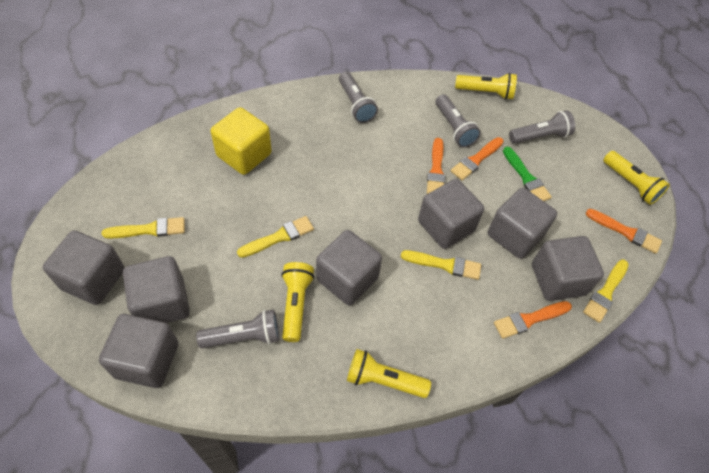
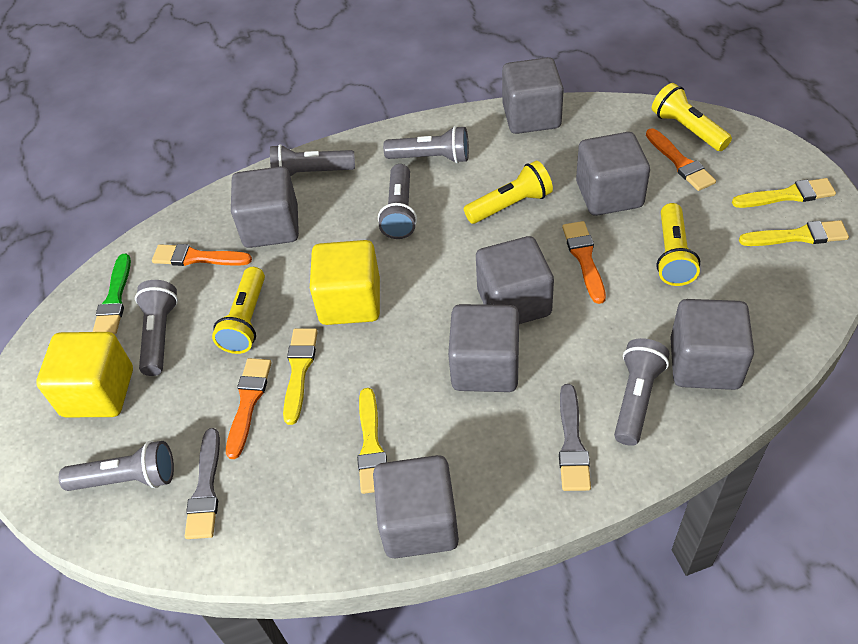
grey brush: none = 0 -> [185,428,220,539] [559,384,591,491] = 2
grey flashlight: [196,309,279,348] [339,72,378,123] [436,94,481,148] [509,110,575,144] = 4 -> [59,441,174,491] [135,280,178,376] [270,144,355,177] [378,164,417,239] [383,126,469,163] [614,338,669,446] = 6
yellow cube: [211,107,272,175] = 1 -> [36,332,133,417] [310,240,380,325] = 2

